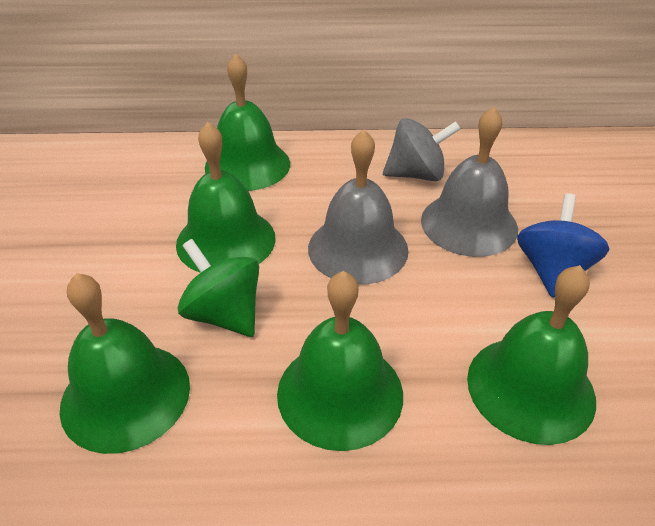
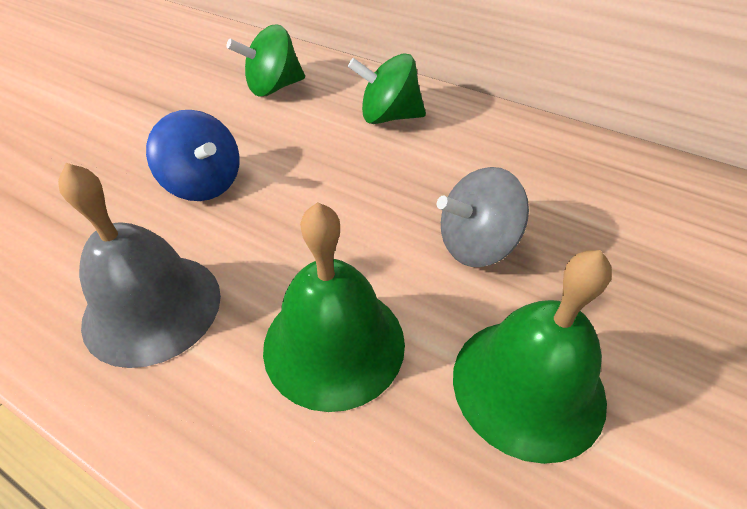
green bell: [60,273,190,454] [176,122,275,273] [205,53,290,191] [277,271,403,451] [467,265,596,445] = 5 -> [263,202,405,412] [453,250,612,464] = 2
green spinning top: [178,239,259,337] = 1 -> [227,25,305,97] [348,54,426,124] = 2
grey bell: [308,129,409,285] [421,107,518,257] = 2 -> [58,163,221,368] = 1

